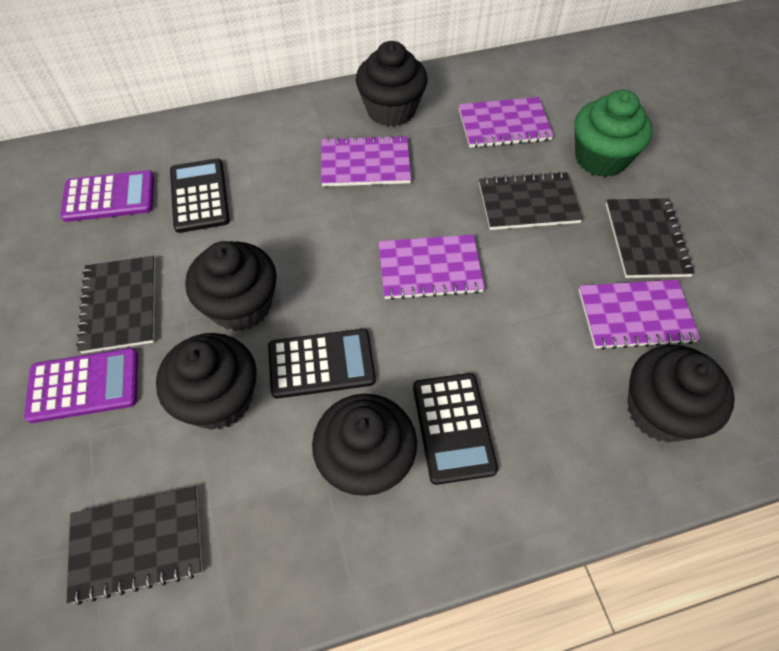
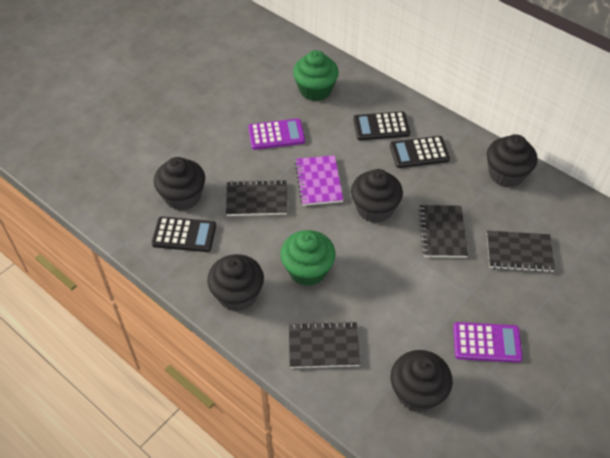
green cupcake: [574,90,653,177] = 1 -> [280,230,336,286] [293,50,339,101] = 2
purple notebook: [321,135,411,187] [378,235,485,300] [459,97,554,148] [579,280,700,350] = 4 -> [295,155,343,206] = 1

